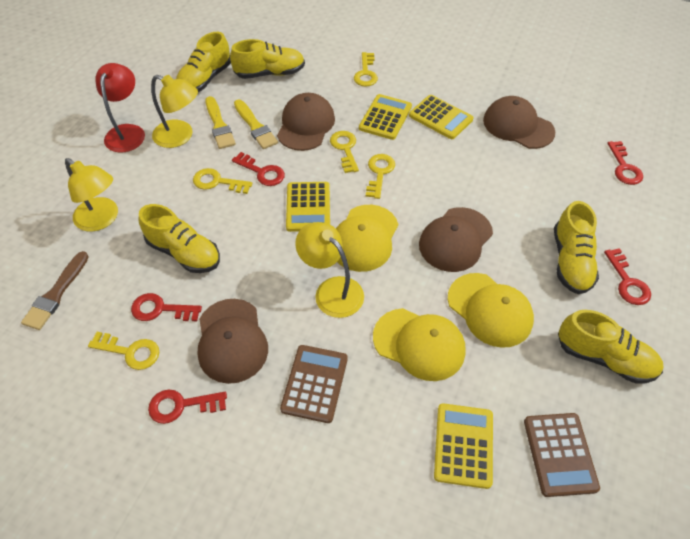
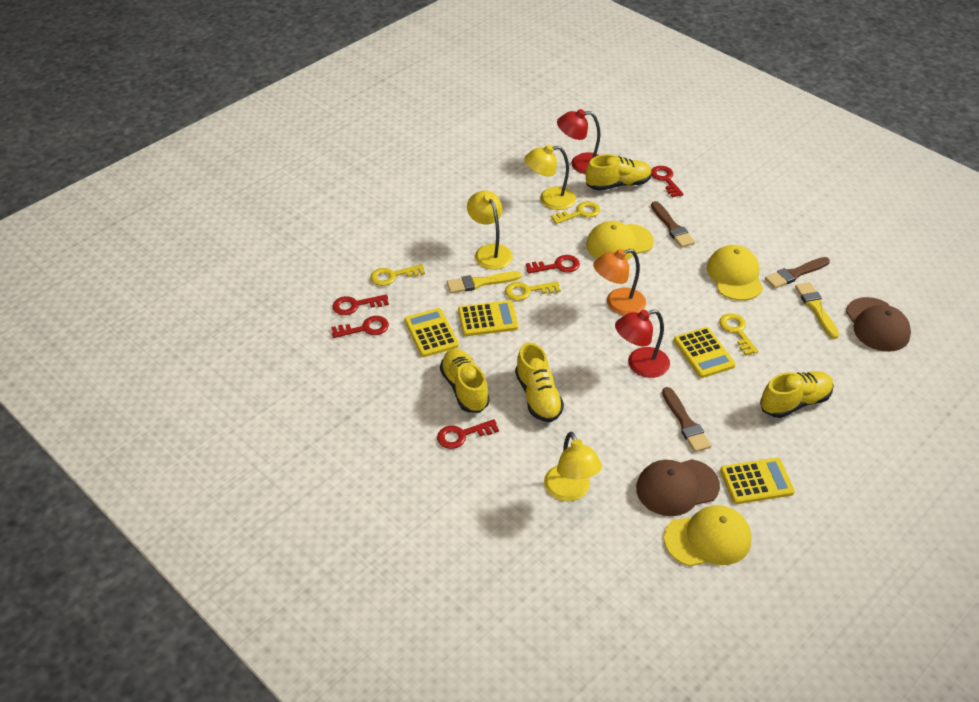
brown brush: [21,251,89,330] = 1 -> [651,201,695,248] [662,387,711,452] [765,257,830,289] = 3
brown calculator: [280,345,348,423] [524,413,600,497] = 2 -> none = 0
brown cap: [198,299,268,384] [277,93,335,151] [419,207,493,272] [483,96,555,149] = 4 -> [636,459,720,516] [846,297,911,352] = 2
orange lamp: none = 0 -> [593,249,646,315] = 1
red lamp: [95,63,145,153] = 1 -> [557,109,601,174] [615,310,670,378] = 2
yellow key: [88,332,159,370] [193,168,253,194] [330,131,359,173] [354,52,378,87] [366,154,395,199] = 5 -> [370,264,425,286] [505,281,560,301] [551,201,600,224] [719,313,759,355] = 4
yellow shoe: [139,204,220,273] [176,32,231,92] [230,39,305,79] [554,201,599,294] [558,310,664,384] = 5 -> [440,349,490,413] [515,343,564,422] [586,154,652,191] [760,371,834,418] = 4

